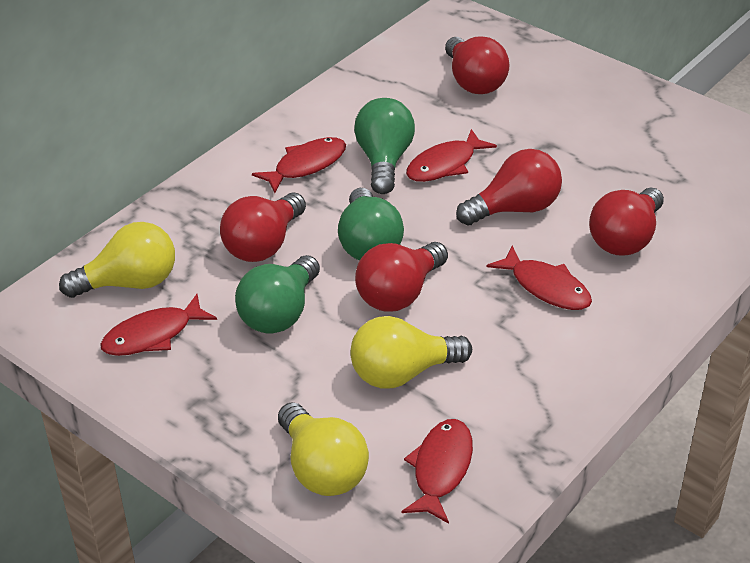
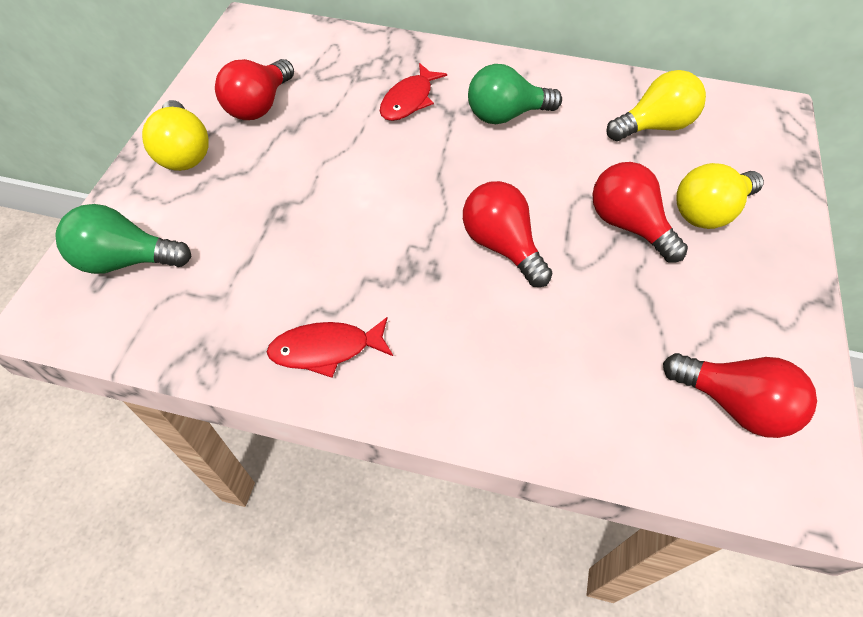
green light bulb: [235,255,320,334] [338,188,404,261] [354,98,415,194] = 3 -> [56,204,192,274] [468,64,562,124] = 2
red fish: [100,294,217,356] [252,137,346,193] [401,419,473,524] [406,129,497,182] [487,245,592,310] = 5 -> [267,317,393,378] [380,63,447,121] = 2
red light bulb: [220,193,306,262] [355,242,448,312] [445,36,509,94] [456,149,562,226] [589,187,664,256] = 5 -> [215,59,294,120] [463,181,552,287] [592,162,688,262] [663,353,817,438] = 4

